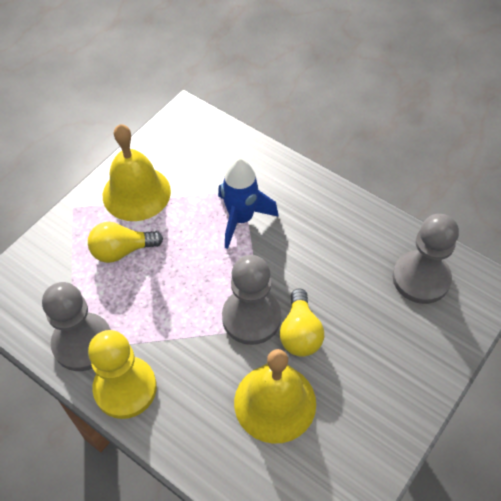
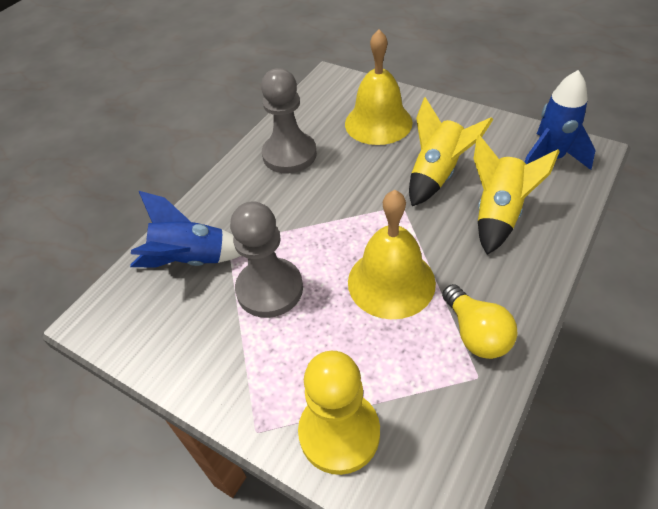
blue rocket: [218,158,279,249] = 1 -> [130,191,241,268] [524,70,596,170] = 2
grey pawn: [42,282,111,371] [222,255,281,345] [392,214,459,304] = 3 -> [230,201,303,318] [261,68,317,174] = 2
yellow light bulb: [88,222,163,263] [280,288,324,357] = 2 -> [442,284,518,359] = 1
yellow rocket: none = 0 -> [409,97,493,206] [473,135,560,255] = 2

